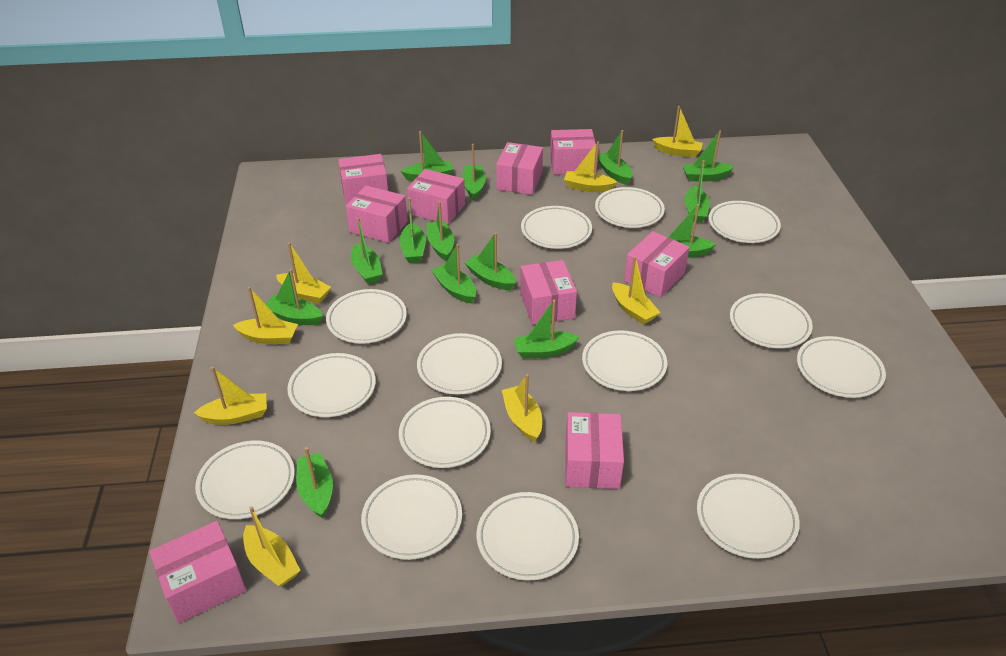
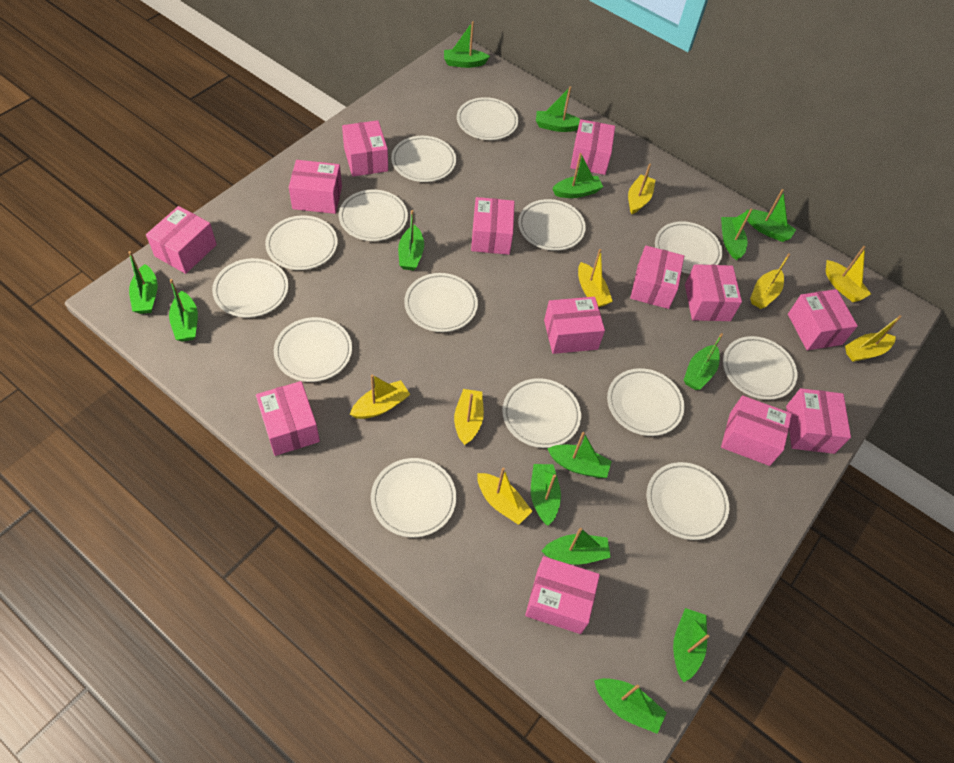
pink box: [149,521,246,623] [338,154,388,205] [345,185,408,243] [407,169,465,225] [496,142,543,195] [520,260,577,325] [550,129,596,174] [566,412,624,489] [624,231,690,298] = 9 -> [146,206,217,274] [256,381,320,456] [289,160,342,214] [342,120,388,177] [471,197,515,255] [525,556,600,634] [544,297,605,354] [570,119,615,175] [630,246,684,309] [685,264,742,321] [721,395,792,466] [786,388,851,454] [788,289,858,350] = 13

